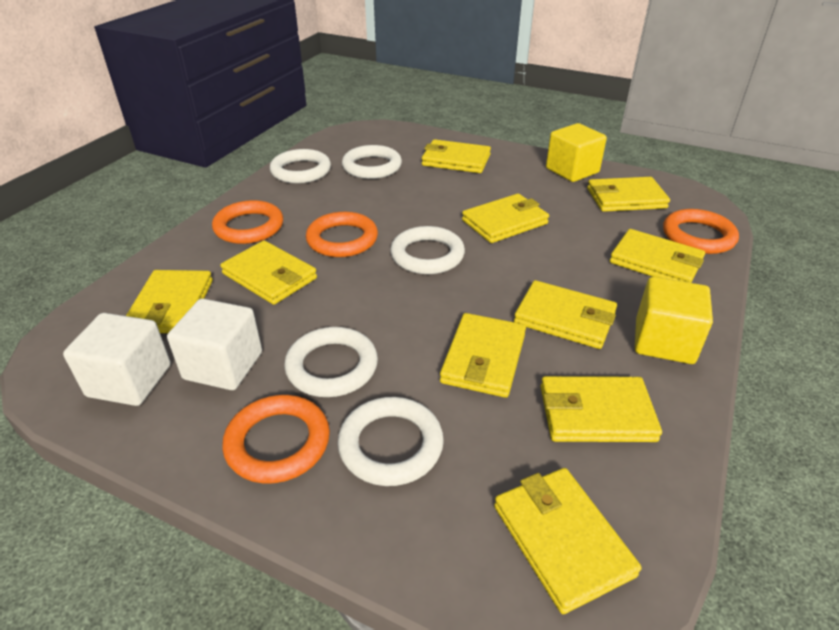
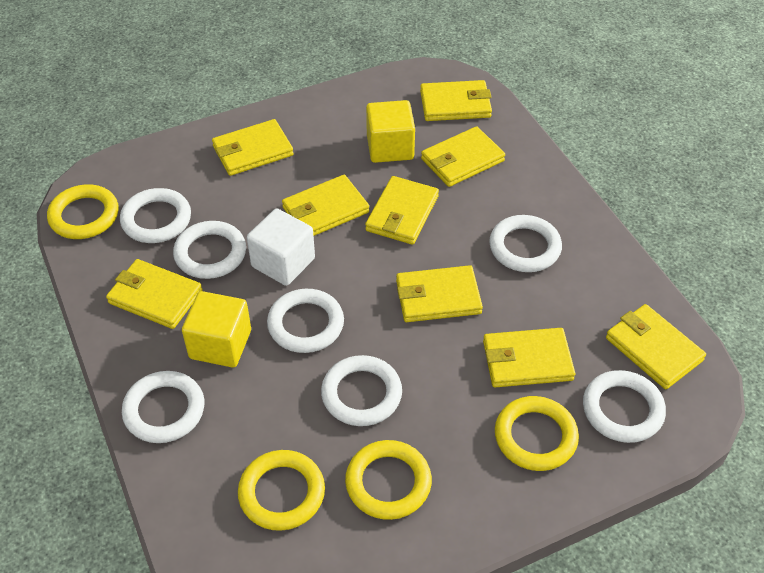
orange ring: [212,200,283,244] [222,395,330,484] [306,212,378,257] [663,209,739,254] = 4 -> none = 0
white cube: [63,313,171,406] [167,299,262,390] = 2 -> [247,208,315,286] = 1
white ring: [270,149,331,184] [284,327,378,397] [337,397,444,486] [342,145,402,179] [390,226,465,274] = 5 -> [120,188,191,243] [122,371,204,443] [173,221,246,279] [267,289,344,353] [321,355,402,426] [489,215,562,272] [583,370,666,443] = 7
yellow ring: none = 0 -> [47,185,119,239] [238,450,325,531] [345,440,432,520] [495,396,579,471] = 4
yellow wallet: [126,270,213,333] [220,241,317,305] [422,139,491,173] [440,313,526,398] [462,193,549,243] [494,468,642,614] [514,280,617,349] [540,376,662,442] [587,177,670,212] [610,229,705,283] = 10 -> [106,259,202,329] [212,119,294,176] [282,175,369,236] [365,176,439,245] [396,265,483,322] [420,80,492,121] [421,126,505,187] [483,328,575,387] [606,304,706,389] = 9

